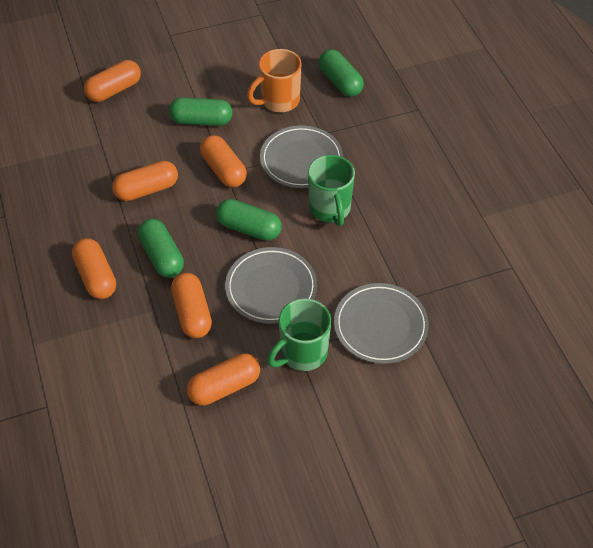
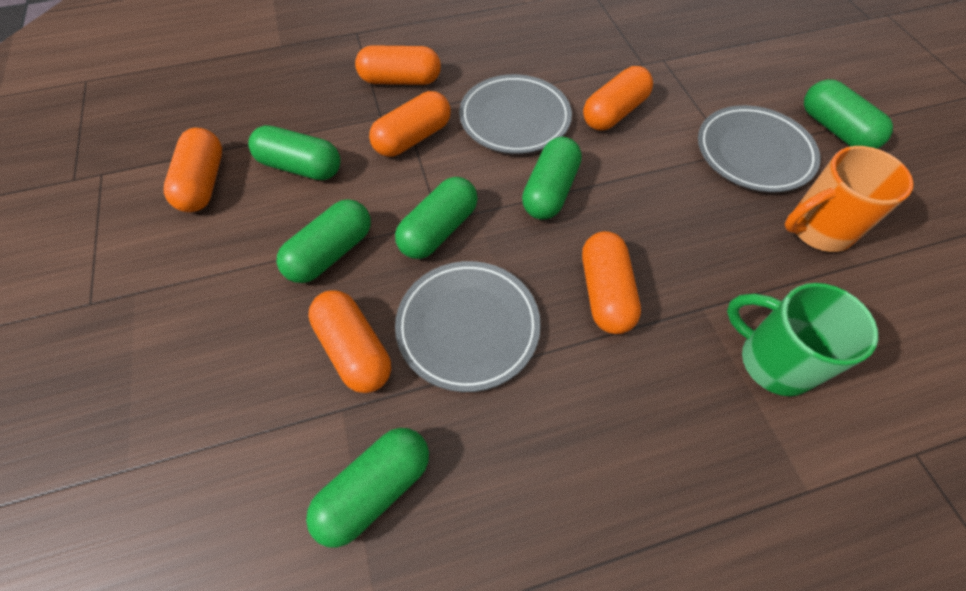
green capsule: [138,219,184,278] [169,98,233,126] [216,199,282,241] [319,49,364,97] = 4 -> [248,125,340,180] [277,199,371,283] [306,428,429,548] [395,177,478,259] [522,137,582,219] [804,79,893,149] = 6
green mug: [267,298,331,371] [308,155,355,226] = 2 -> [727,283,879,396] = 1

